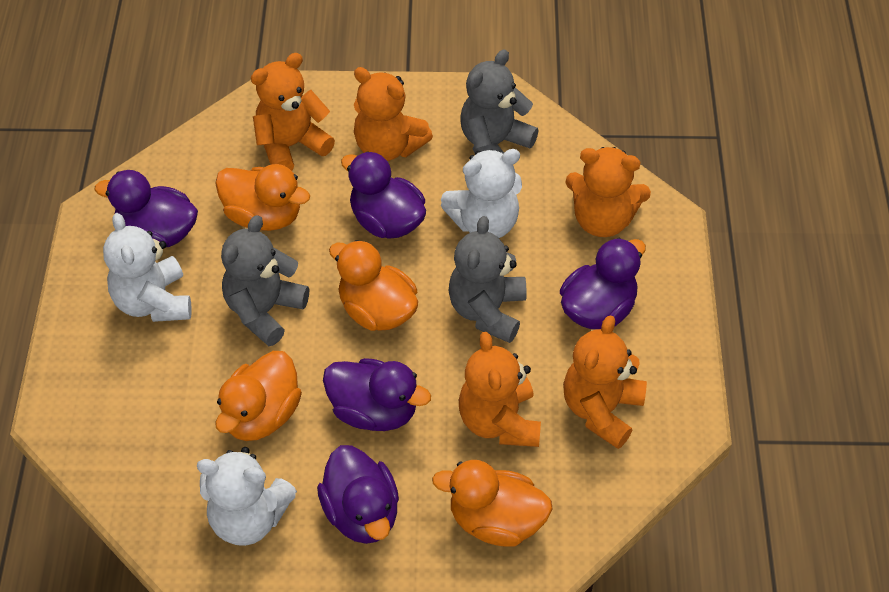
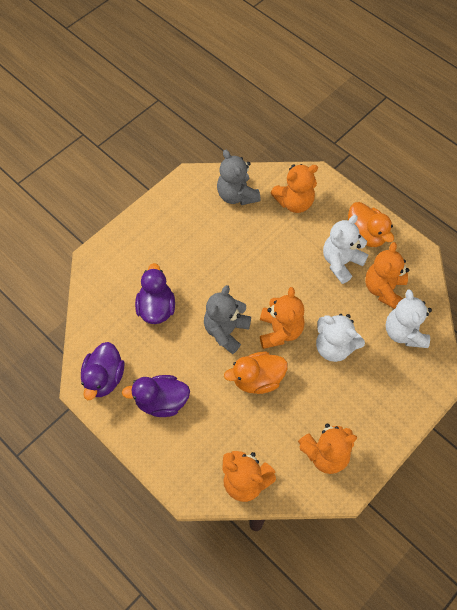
grey teddy bear: [221,215,309,346] [449,216,527,343] [460,49,538,154] = 3 -> [204,285,251,354] [217,150,261,205] = 2
orange duck: [215,164,310,231] [215,351,302,441] [329,240,418,331] [432,460,553,547] = 4 -> [224,351,288,394] [348,202,394,247] = 2
purple duck: [95,170,198,247] [317,445,399,544] [323,358,431,431] [341,151,426,239] [560,238,646,329] = 5 -> [81,342,124,400] [122,375,190,417] [135,263,175,324] = 3

